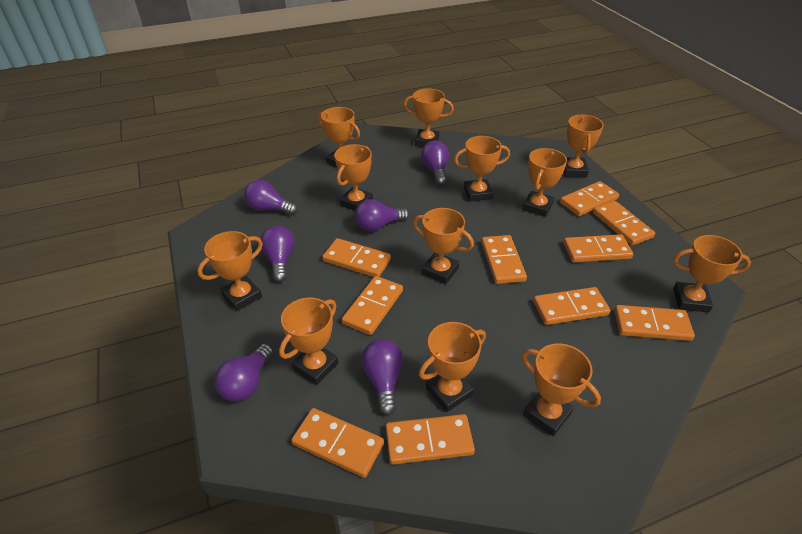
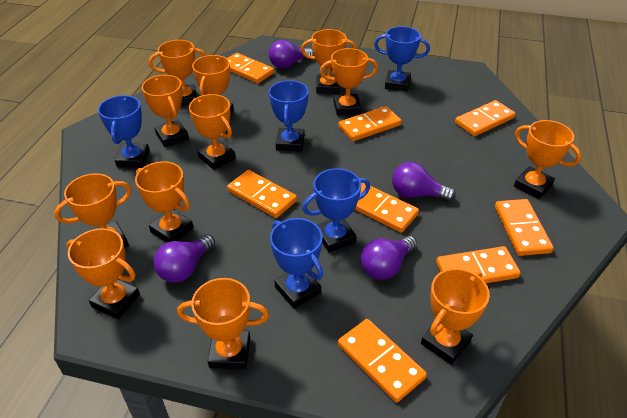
blue trophy: none = 0 -> [98,95,150,168] [269,80,309,152] [270,218,323,309] [302,168,370,253] [374,26,430,91] = 5
orange domino: [291,408,384,478] [322,238,391,277] [342,276,403,335] [386,414,475,465] [481,235,527,284] [533,287,611,325] [560,181,619,216] [564,234,633,262] [593,201,655,246] [614,305,695,341] = 10 -> [227,53,274,83] [227,170,297,218] [338,106,401,141] [338,319,427,402] [354,183,419,233] [436,246,521,283] [455,100,516,136] [495,199,554,256] = 8
purple light bulb: [214,344,273,402] [244,180,298,215] [260,226,295,282] [355,199,409,231] [361,339,403,415] [421,141,449,185] = 6 -> [154,234,215,283] [269,40,314,69] [361,236,417,280] [392,162,456,202] = 4

